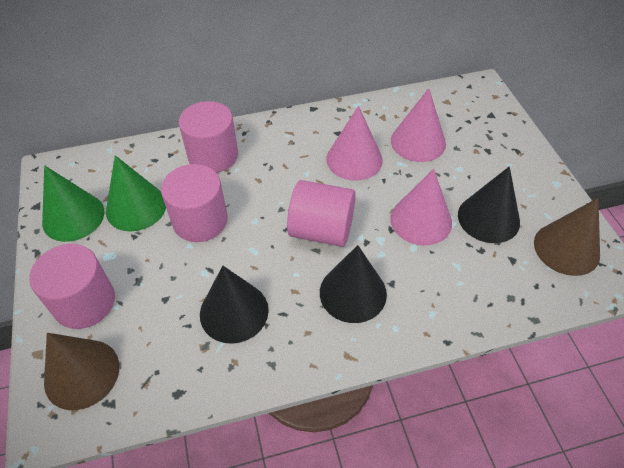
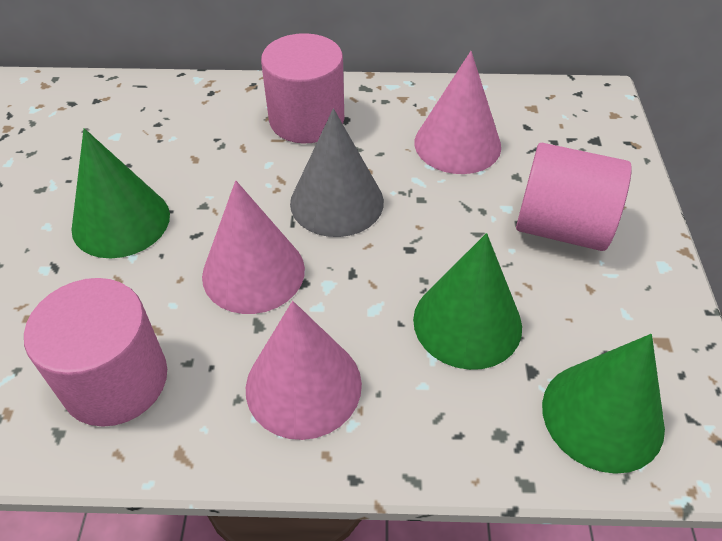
black cone: [200,266,269,344] [320,245,387,323] [458,166,520,243] = 3 -> none = 0
brown cone: [44,333,119,410] [534,198,600,276] = 2 -> none = 0
green cone: [42,165,105,242] [106,155,166,231] = 2 -> [72,128,170,258] [413,233,522,370] [542,334,665,474] = 3
grey cone: none = 0 -> [290,108,384,237] = 1
pink cylinder: [29,244,115,329] [161,164,228,242] [179,101,238,173] [287,180,356,247] = 4 -> [24,278,167,427] [261,33,344,143] [516,143,632,251] = 3

